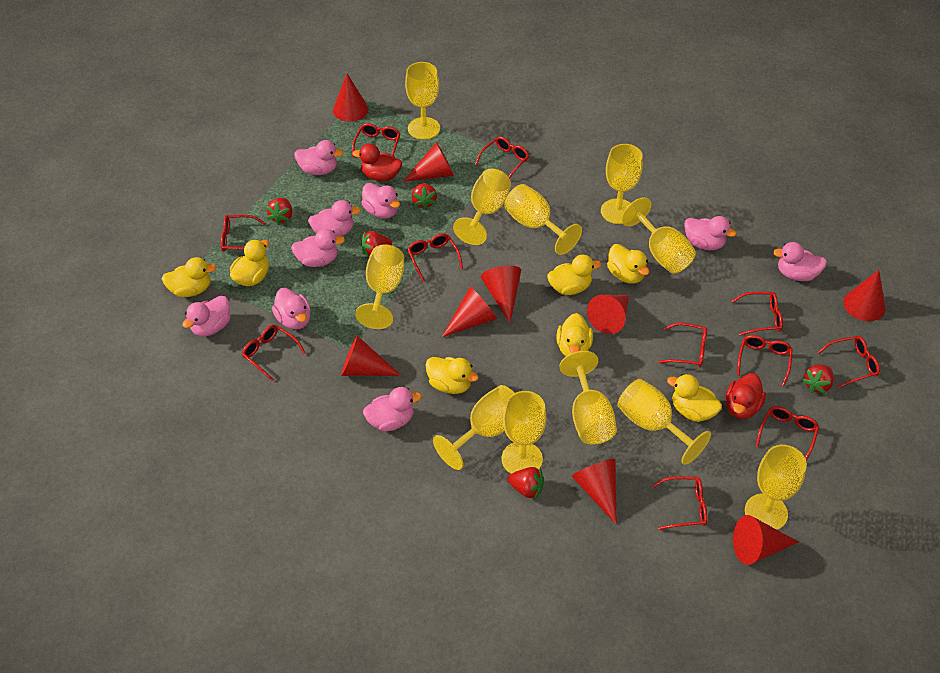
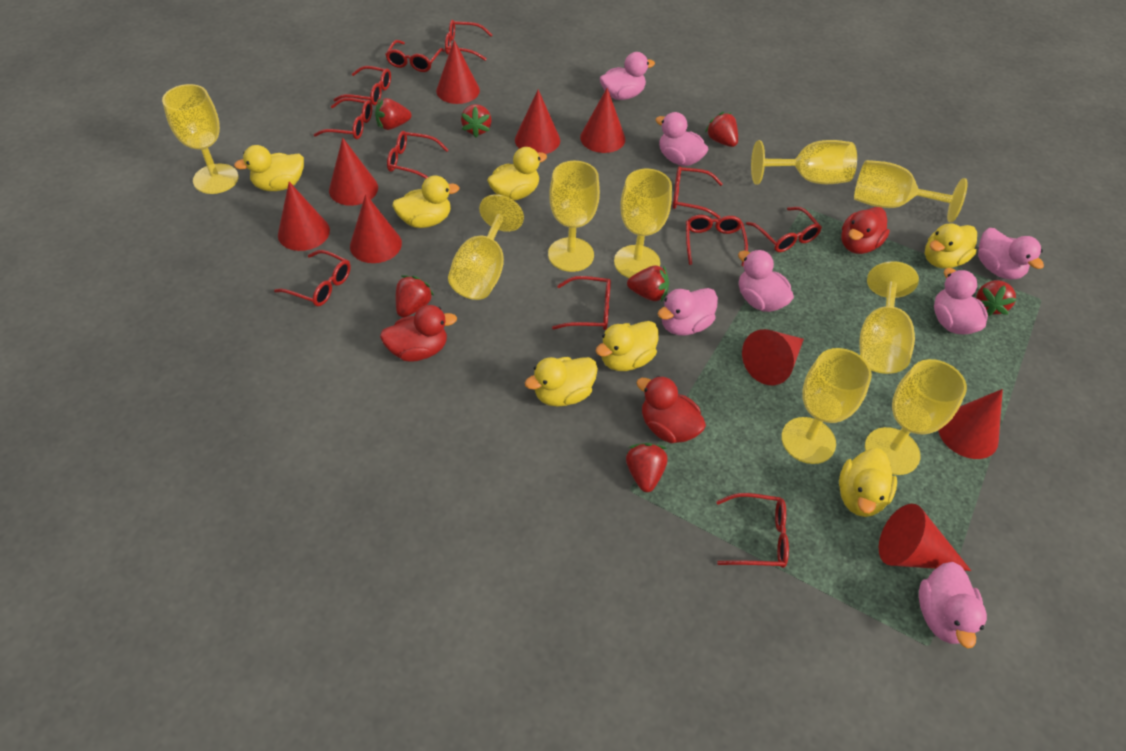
pink duck: [182,296,230,336] [272,288,310,329] [291,229,345,267] [294,140,343,175] [308,200,360,237] [361,183,400,219] [363,387,422,431] [684,216,737,250] [773,242,827,281] = 9 -> [600,52,655,100] [656,112,709,166] [658,288,718,336] [738,250,794,312] [919,562,987,648] [934,268,988,334] [978,228,1044,279] = 7
red duck: [352,144,402,181] [725,373,766,419] = 2 -> [380,305,457,362] [636,376,706,443] [841,207,890,254] = 3
red strawberry: [266,198,292,225] [361,231,392,258] [411,183,437,210] [508,467,544,499] [802,365,834,394] = 5 -> [375,98,411,130] [396,275,434,317] [461,104,492,137] [626,443,668,492] [627,265,669,301] [705,112,738,147] [976,280,1017,316] = 7
yellow goblet: [355,244,404,329] [405,62,440,140] [433,385,514,470] [453,169,511,245] [502,391,547,474] [504,184,582,255] [559,351,617,445] [601,144,643,224] [617,379,711,465] [621,197,696,273] [745,445,807,530] = 11 -> [162,84,239,194] [448,194,524,300] [548,161,600,272] [614,169,672,278] [751,140,857,185] [781,348,872,464] [854,160,967,223] [859,261,919,374] [865,359,967,475] = 9

